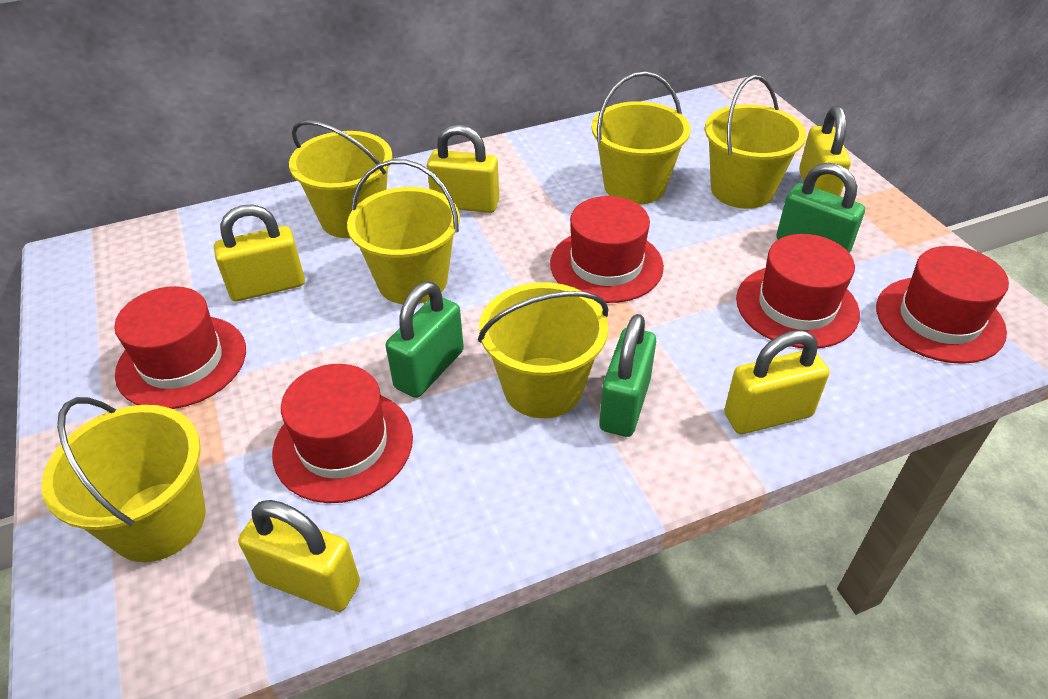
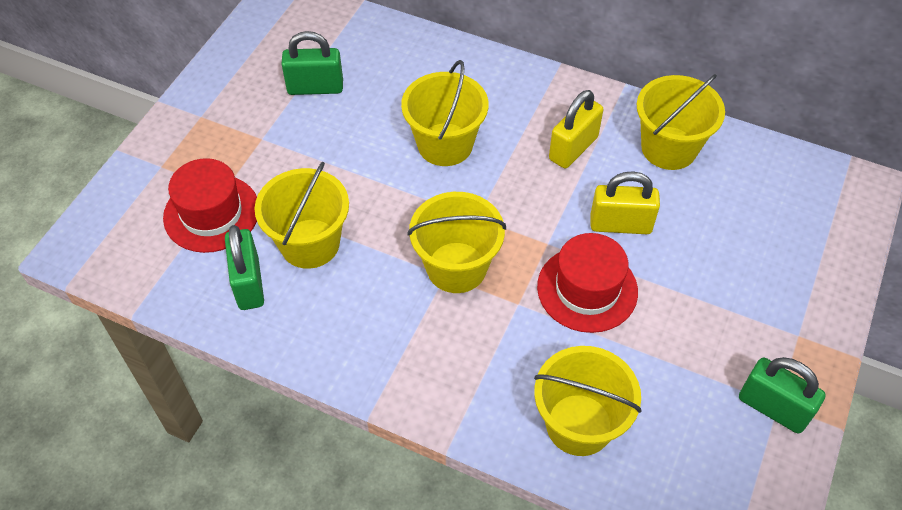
red hat: [114,286,246,409] [272,364,413,503] [550,196,664,303] [736,234,860,348] [876,246,1009,364] = 5 -> [163,158,257,253] [537,233,638,333] = 2
yellow bucket: [41,397,206,562] [289,120,393,238] [347,159,460,304] [478,282,609,418] [592,71,691,205] [705,75,806,209] = 6 -> [254,162,349,269] [401,60,488,166] [407,192,506,293] [534,346,642,456] [637,74,725,170] = 5
yellow padlock: [214,205,305,301] [238,500,360,612] [427,124,499,213] [724,330,829,434] [799,106,851,196] = 5 -> [549,90,603,169] [590,171,660,234] = 2

